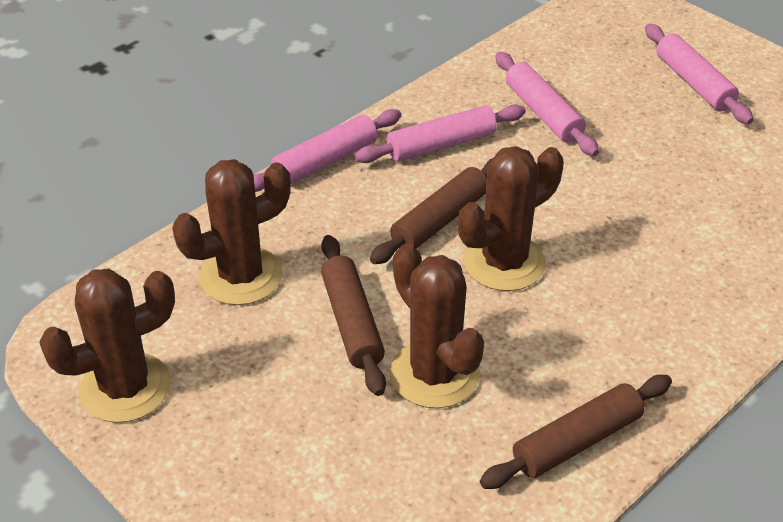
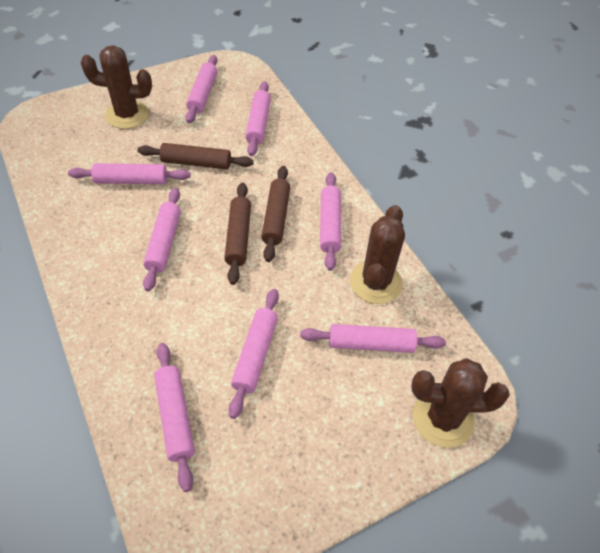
brown cactus: [39,269,175,423] [172,159,291,305] [390,244,484,408] [458,146,564,291] = 4 -> [81,45,152,129] [350,205,405,304] [411,358,510,448] = 3
pink rolling pin: [254,109,401,192] [354,105,526,163] [495,52,599,156] [645,24,754,124] = 4 -> [68,163,191,184] [143,188,181,292] [154,343,195,492] [185,55,218,123] [229,289,279,419] [245,81,271,156] [300,324,446,353] [320,172,341,271] = 8

